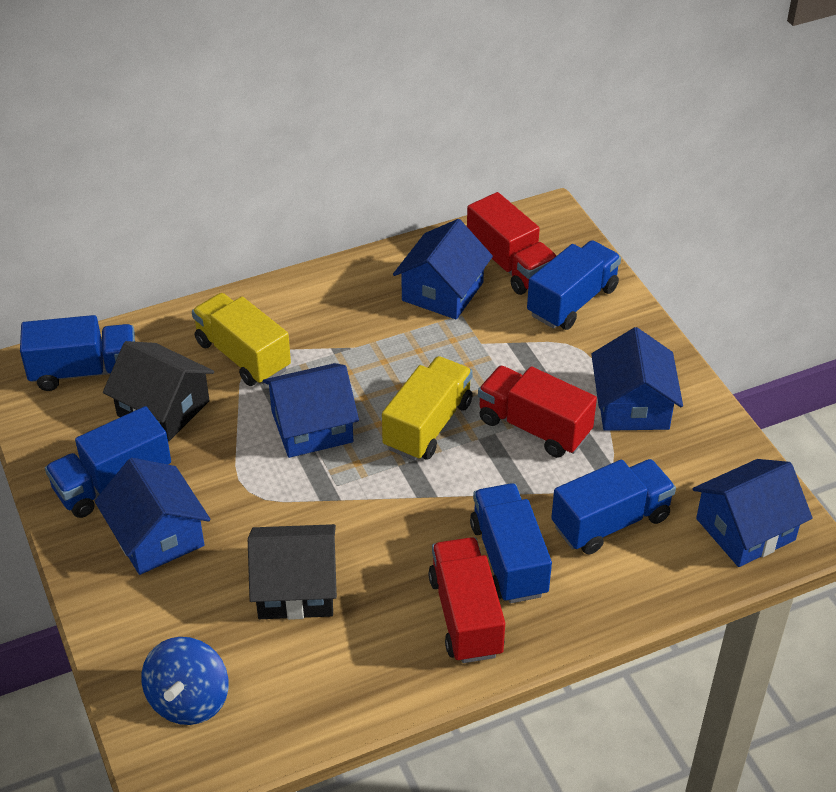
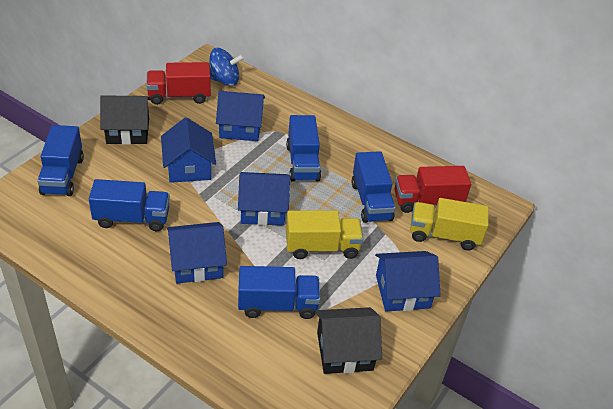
red truck: [428,537,505,663] [467,192,556,295] [478,366,597,458] = 3 -> [147,62,211,105] [394,166,471,213] = 2

